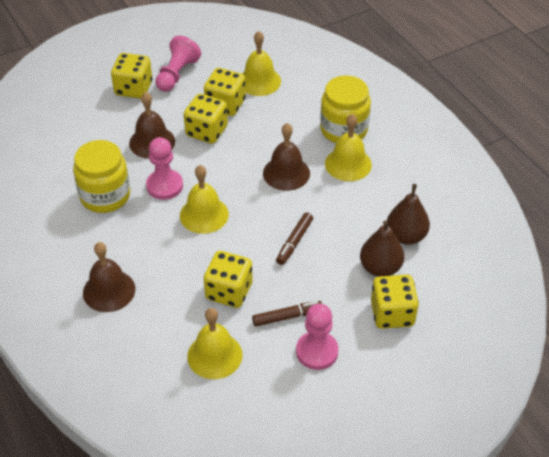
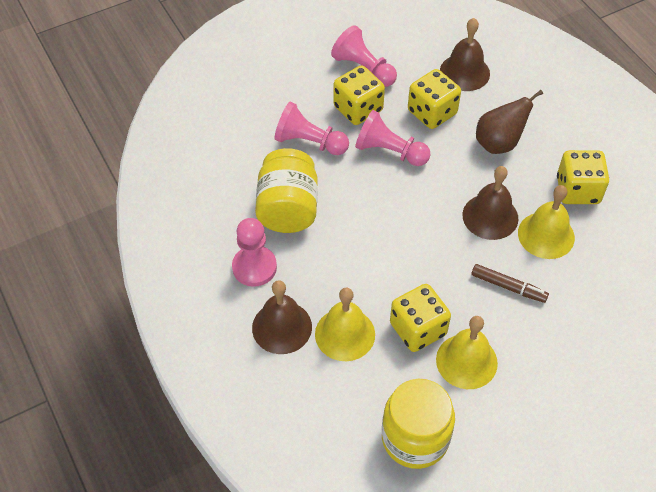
brown marker: [252,301,322,327] [276,212,313,265] = 2 -> [471,264,549,303] = 1
brown pear: [360,221,404,277] [387,184,430,245] = 2 -> [476,90,543,154] = 1
pink pawn: [146,137,183,200] [155,36,201,92] [296,304,338,370] = 3 -> [232,218,277,287] [274,102,349,155] [331,25,397,87] [355,110,430,166] = 4
yellow bell: [180,165,229,234] [187,308,242,379] [242,31,281,96] [325,114,372,181] = 4 -> [315,288,375,361] [436,316,498,389] [518,185,575,259] = 3
yellow dice: [111,53,152,99] [184,94,228,144] [204,68,246,116] [204,251,253,308] [371,275,419,329] = 5 -> [333,65,385,125] [390,284,451,352] [408,69,461,129] [557,150,609,204] = 4

